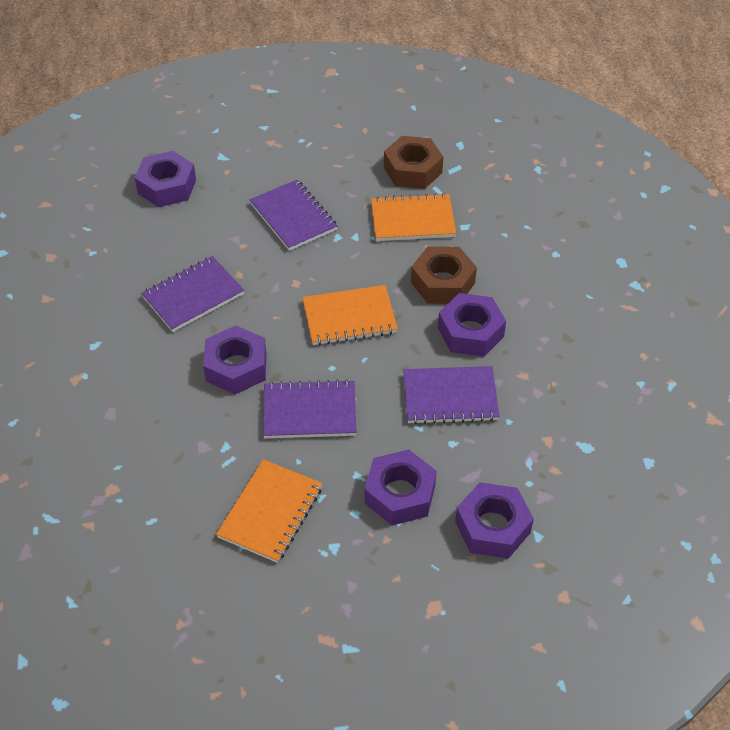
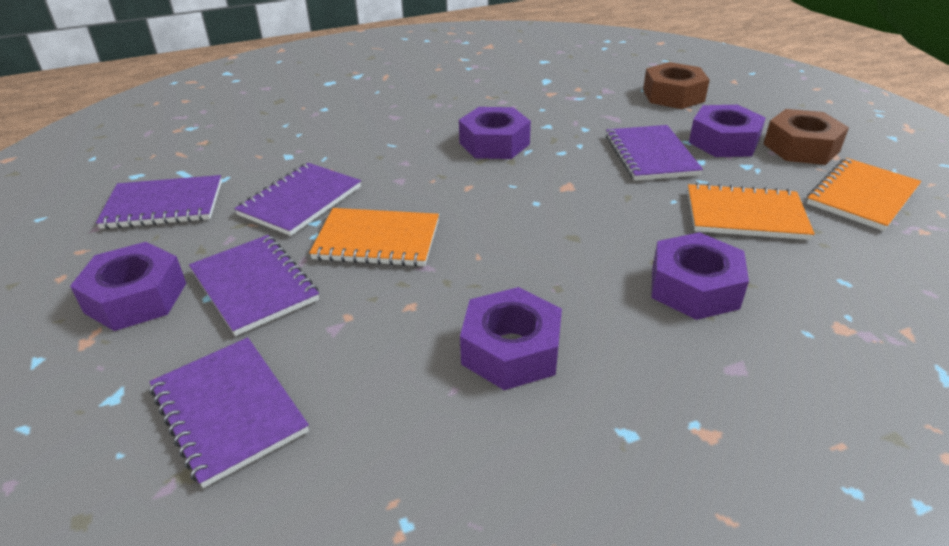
purple notebook: [141,256,244,332] [250,180,337,251] [263,379,356,438] [403,366,500,424] = 4 -> [96,175,222,229] [149,337,309,488] [189,235,319,336] [234,163,361,236] [606,125,703,181] = 5

